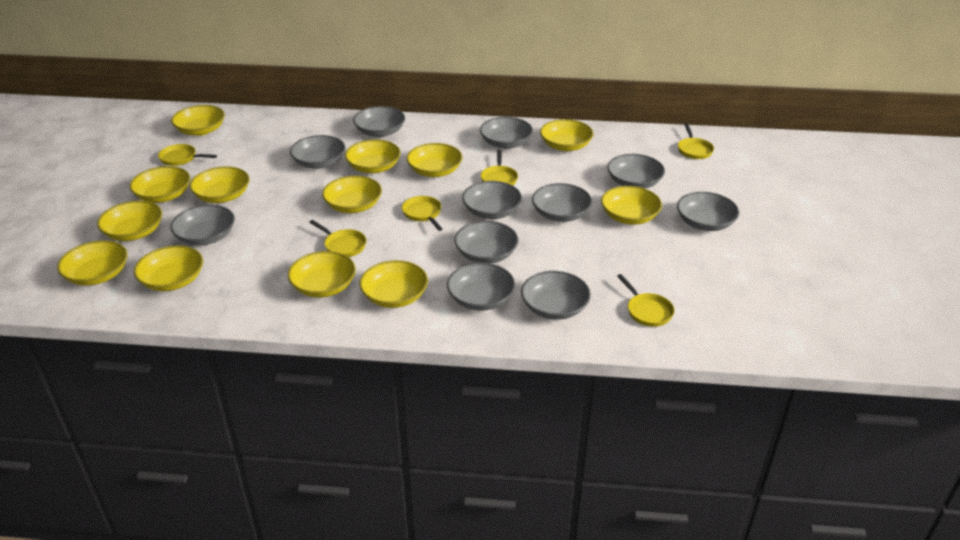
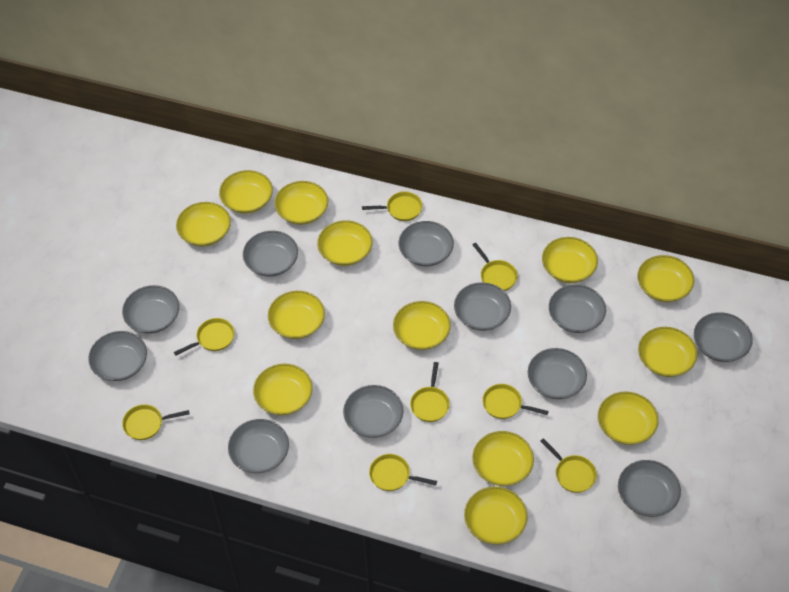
yellow pan: [158,144,217,166] [309,220,366,257] [402,196,443,231] [481,150,518,185] [617,274,674,327] [678,123,714,159] = 6 -> [122,404,190,440] [174,318,234,356] [362,191,422,221] [369,454,437,491] [410,362,450,422] [473,243,518,291] [482,384,549,419] [540,438,597,493] = 8

